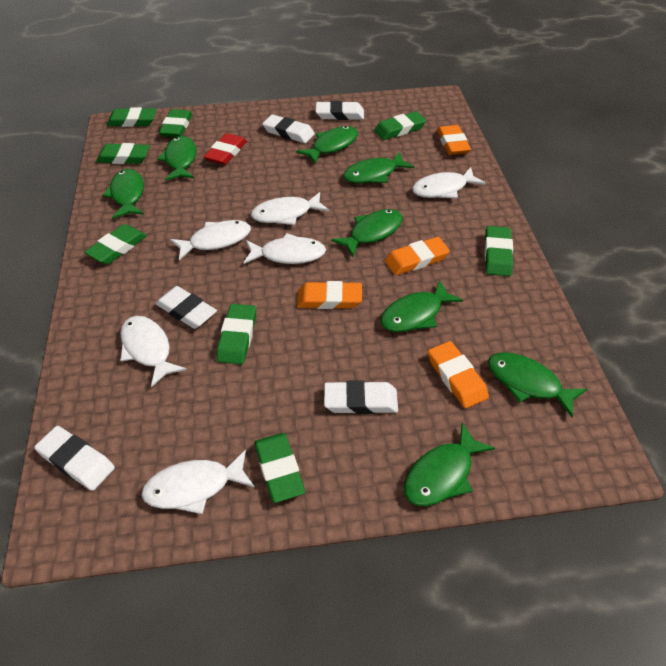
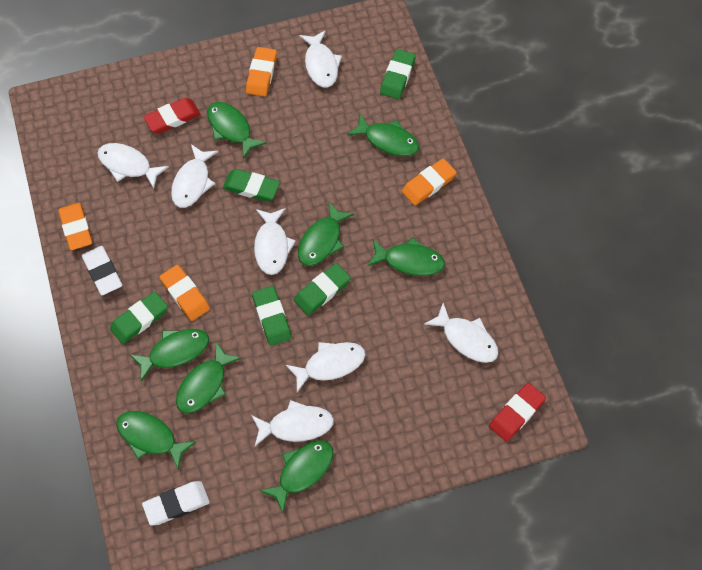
green eraser: [84,224,147,264] [96,143,150,164] [107,107,157,127] [159,109,192,137] [216,304,256,364] [254,433,305,503] [374,111,426,140] [485,226,513,276] = 8 -> [110,292,168,344] [223,169,280,201] [252,286,292,346] [294,263,351,315] [380,49,416,99] = 5
red eraser: [204,133,247,165] = 1 -> [144,98,201,133] [489,383,546,442] = 2
white eraser: [34,426,115,491] [155,286,217,329] [262,114,315,143] [316,101,364,120] [324,381,398,414] = 5 -> [82,246,122,295] [142,481,210,525] = 2
white fish: [120,316,186,388] [141,449,255,514] [170,220,251,260] [244,233,326,264] [251,192,329,225] [412,167,486,199] = 6 -> [97,143,169,189] [171,144,218,208] [251,400,334,446] [254,208,296,275] [285,342,366,392] [299,30,342,88] [424,303,498,363] = 7

